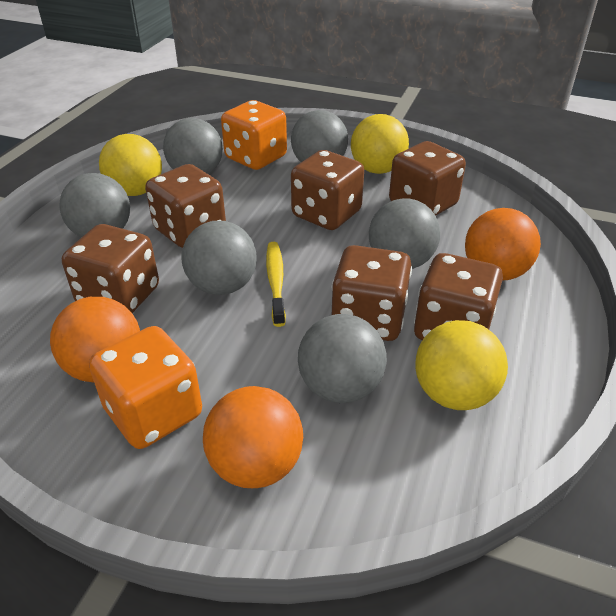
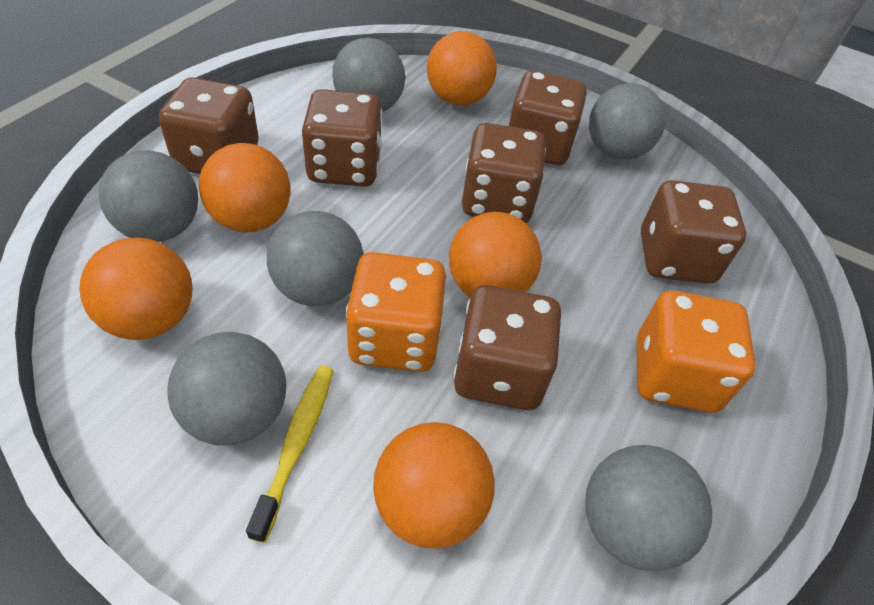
orange ball: [50,297,140,383] [203,386,303,488] [465,208,541,280] = 3 -> [79,238,193,340] [199,143,291,232] [373,422,495,549] [427,31,497,105] [449,212,542,297] = 5
yellow ball: [99,134,162,196] [351,114,409,174] [415,320,508,410] = 3 -> none = 0

